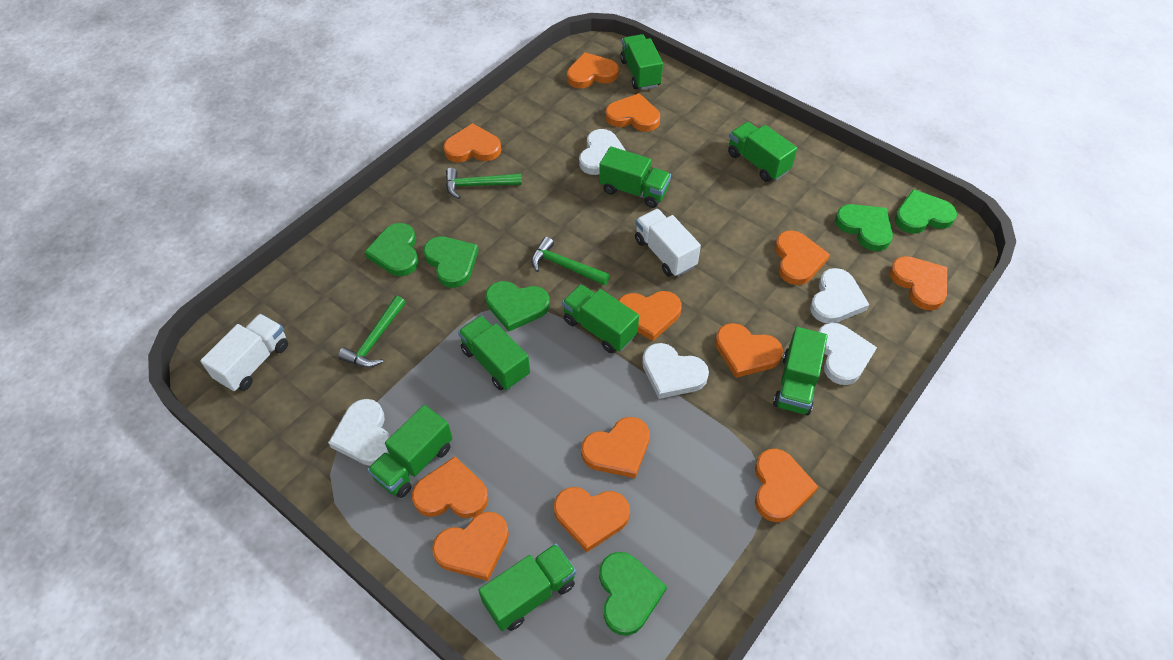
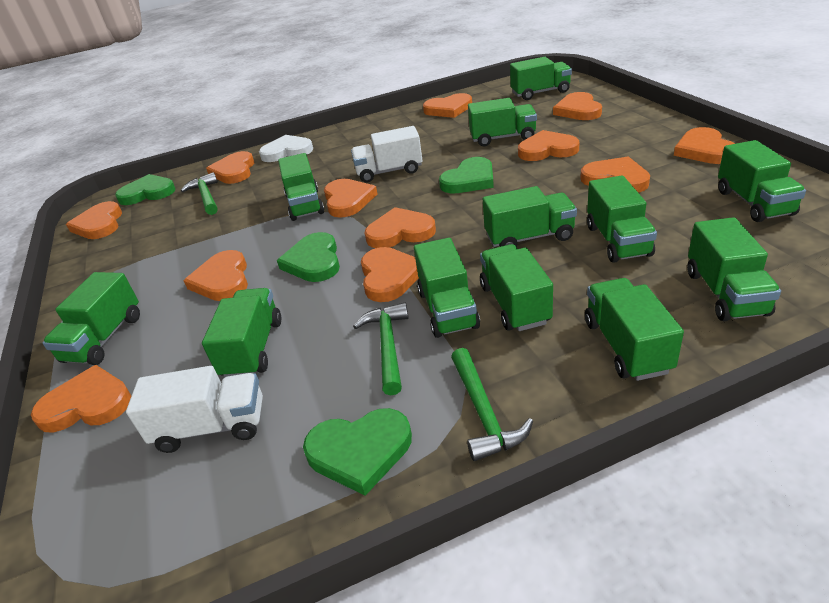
green heart: [365,223,419,276] [423,236,479,288] [485,281,550,331] [599,552,667,636] [835,204,893,251] [895,189,957,234] = 6 -> [115,174,175,205] [277,232,340,282] [303,408,412,496] [439,157,494,193] = 4
green truck: [367,405,452,498] [458,315,530,390] [478,543,576,631] [562,284,639,353] [599,146,671,208] [620,34,663,90] [728,122,797,182] [773,327,828,415] = 8 -> [43,272,140,365] [202,288,281,378] [278,153,324,221] [414,238,480,338] [468,98,537,146] [480,244,553,331] [483,186,577,247] [510,57,572,100] [585,278,684,381] [587,175,657,262] [687,217,781,321] [718,140,806,222] = 12
white heart: [328,399,390,466] [579,129,626,175] [642,343,709,399] [810,268,869,323] [819,323,877,385] = 5 -> [259,135,313,162] = 1

